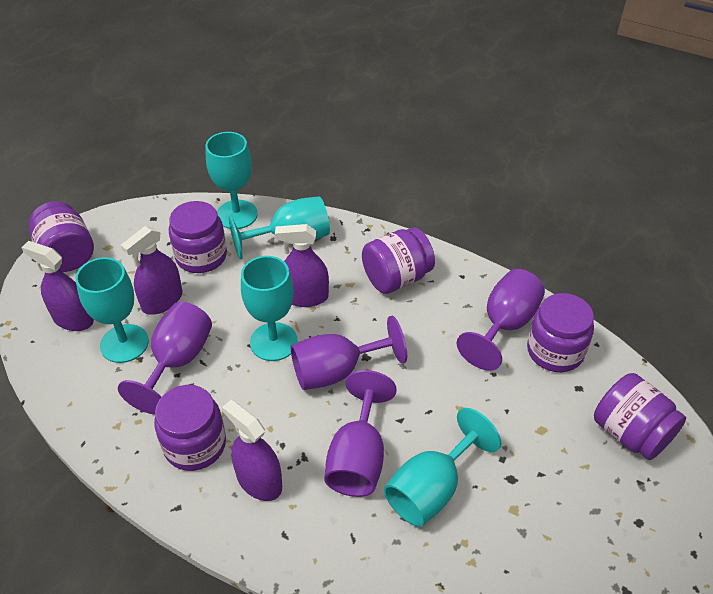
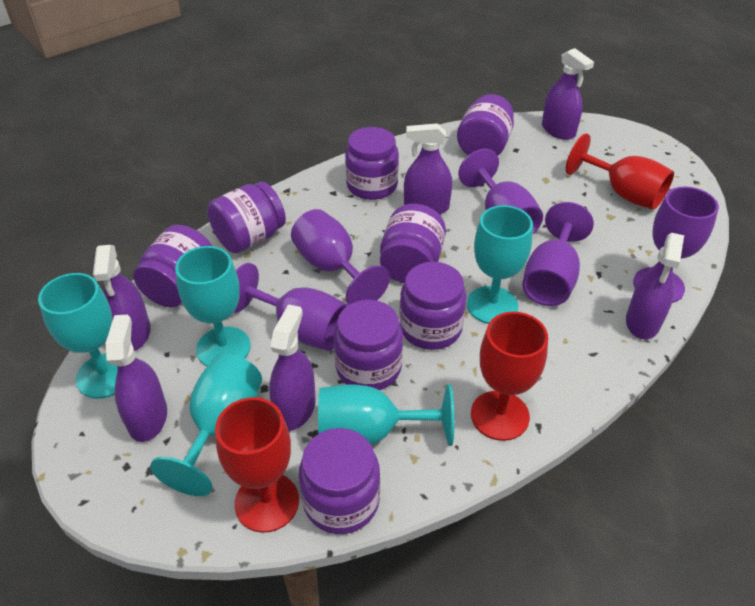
purple goblet: [118,302,212,414] [291,316,407,390] [324,370,397,497] [457,269,545,371] = 4 -> [234,263,348,351] [291,209,390,305] [458,149,543,234] [522,202,594,306] [633,187,719,303] = 5
purple jar: [29,201,94,272] [154,385,226,471] [169,201,227,273] [362,227,435,294] [527,293,594,372] [594,373,686,460] = 6 -> [133,225,212,308] [207,182,286,253] [299,428,380,534] [334,300,403,390] [345,127,399,200] [380,204,446,283] [399,262,466,350] [457,94,514,156] = 8
purple spray bottle: [21,241,94,331] [121,226,182,315] [222,399,282,501] [275,224,329,307] = 4 -> [93,245,150,351] [106,315,167,442] [269,304,316,431] [404,123,452,215] [542,48,594,140] [626,233,684,339] = 6
red goblet: none = 0 -> [215,397,299,533] [471,312,548,441] [566,133,674,210] = 3

